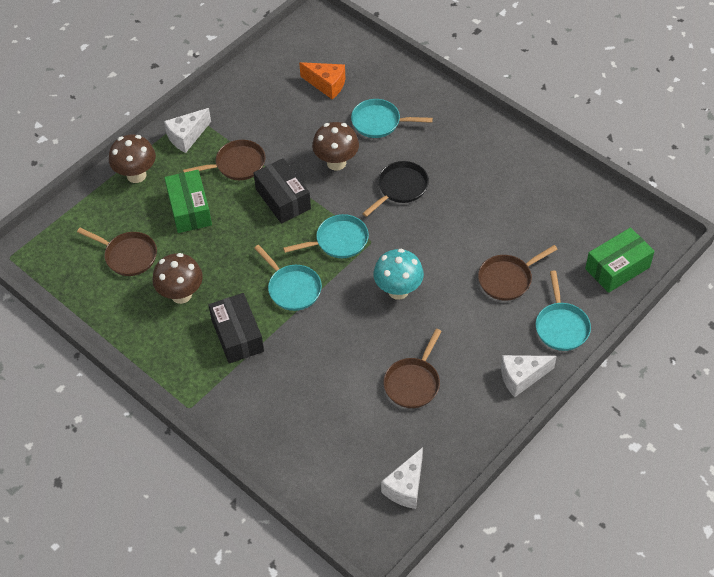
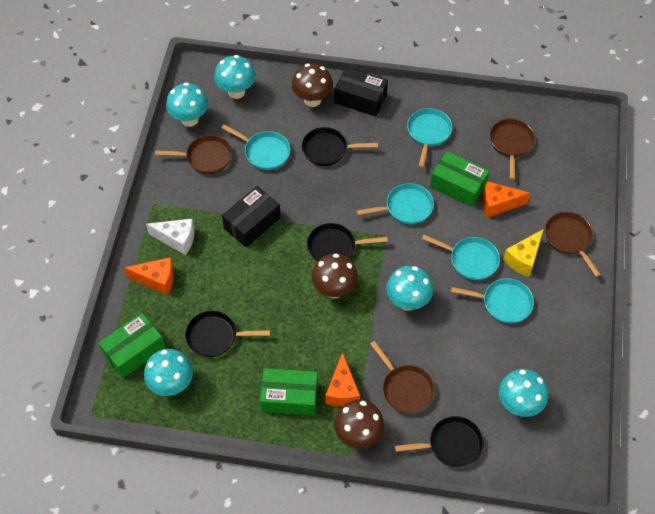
black pan: [362,161,429,217] = 1 -> [185,311,270,357] [302,127,378,166] [307,223,388,262] [395,416,484,467] = 4
green box: [164,170,212,233] [585,227,655,293] = 2 -> [99,313,166,378] [260,368,318,416] [430,151,490,207] = 3
orange cheese: [299,62,346,100] = 1 -> [124,257,174,295] [325,352,360,407] [483,181,530,218] = 3
turquoise mushroom: [373,249,424,300] = 1 -> [144,349,193,396] [166,82,208,127] [214,55,256,99] [386,266,433,311] [499,369,548,417] = 5
turquoise pan: [254,245,322,311] [283,214,369,258] [351,99,433,138] [536,271,591,351] = 4 -> [221,124,291,170] [356,183,434,224] [407,108,452,168] [422,235,500,280] [451,278,534,323] = 5
white cheese: [164,108,211,153] [381,447,423,509] [501,355,557,397] = 3 -> [146,219,194,255] = 1
yellow cheese: none = 0 -> [503,229,544,277] = 1

